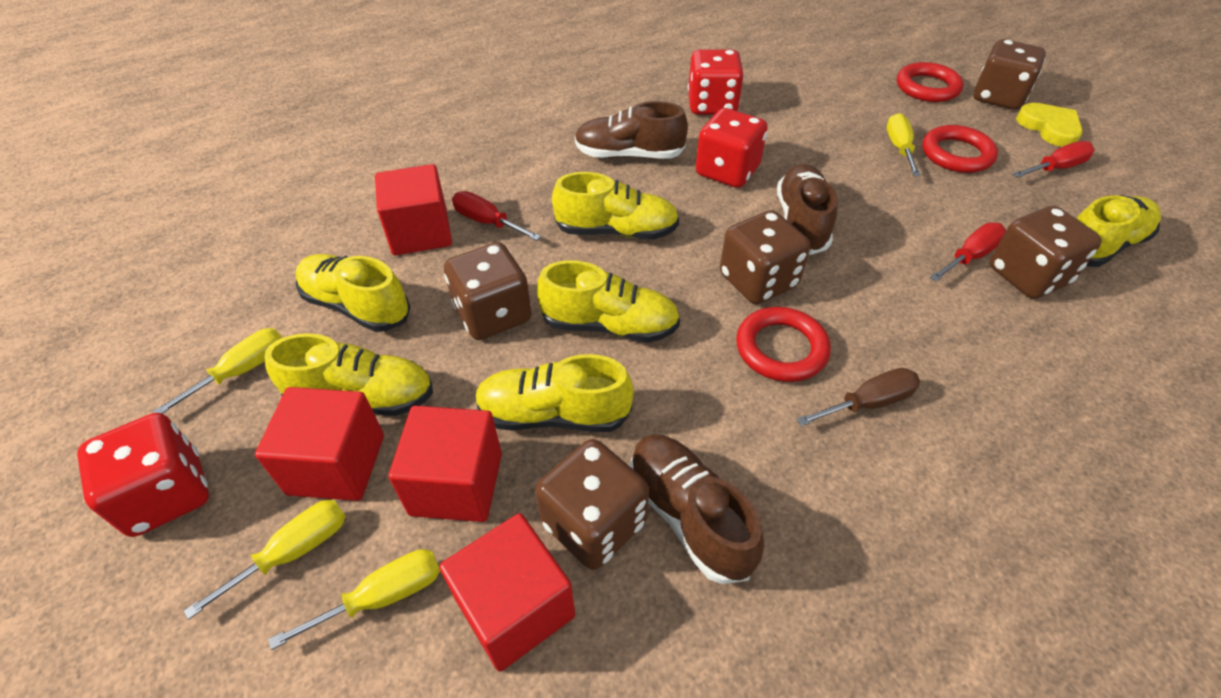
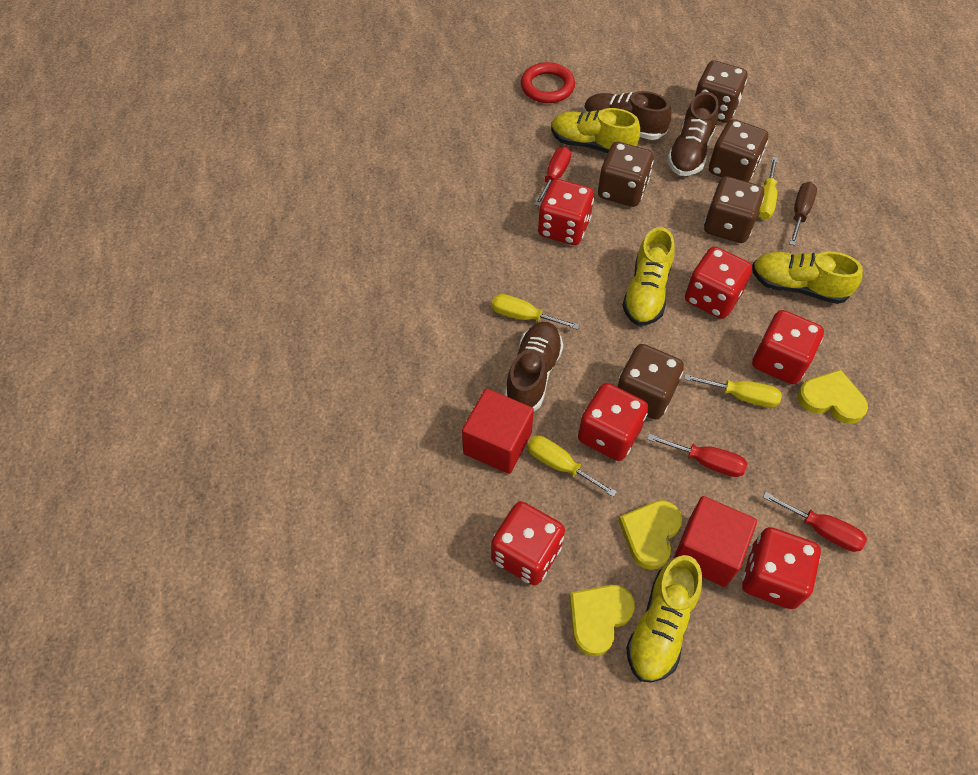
red cube: [255,387,384,501] [375,164,452,255] [389,406,502,522] [439,513,575,671] = 4 -> [462,388,534,474] [674,496,757,587] = 2
red dice: [77,413,209,537] [688,49,744,115] [696,108,768,188] = 3 -> [491,501,565,585] [538,179,594,245] [578,383,648,461] [685,246,753,319] [742,527,821,609] [752,310,824,384] = 6
red ring: [736,307,831,382] [897,62,963,102] [922,125,998,173] = 3 -> [521,62,575,103] = 1
yellow heart: [1016,103,1083,147] = 1 -> [569,585,635,656] [618,500,682,570] [798,369,868,424] = 3
yellow shoe: [265,333,433,416] [295,254,411,332] [475,354,634,432] [537,260,680,343] [552,172,679,240] [1076,195,1161,267] = 6 -> [551,108,640,153] [622,227,675,326] [626,555,702,683] [752,251,863,304] = 4

